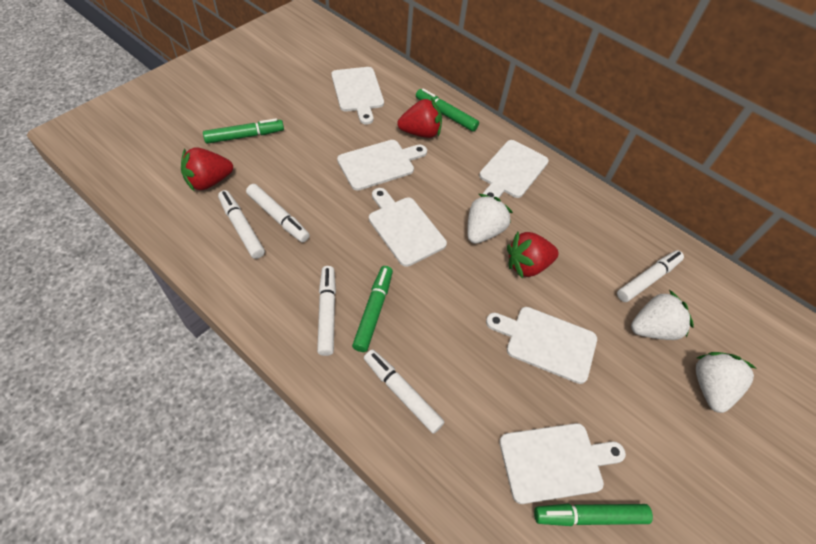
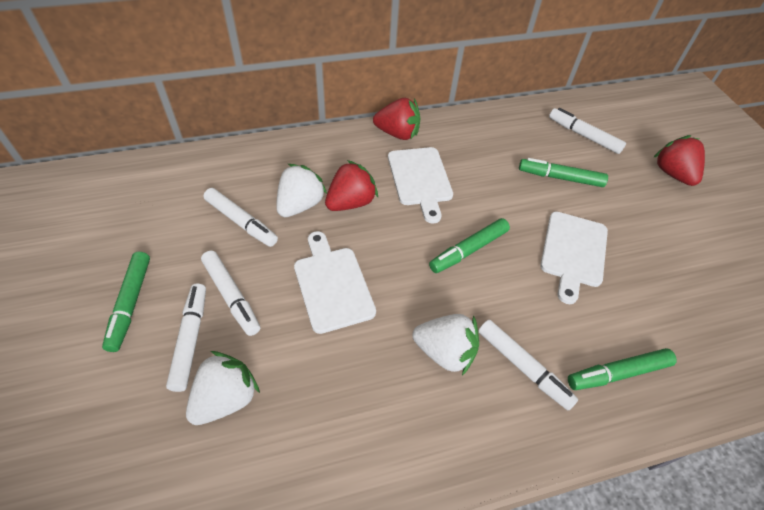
white cutting board: [331,67,384,124] [337,140,427,191] [369,188,447,267] [479,140,549,198] [486,307,597,384] [499,423,626,504] = 6 -> [294,231,376,334] [388,147,453,223] [540,212,608,304] = 3

